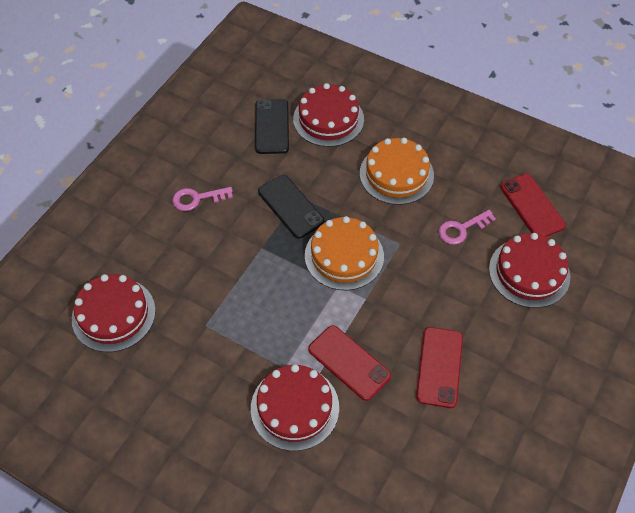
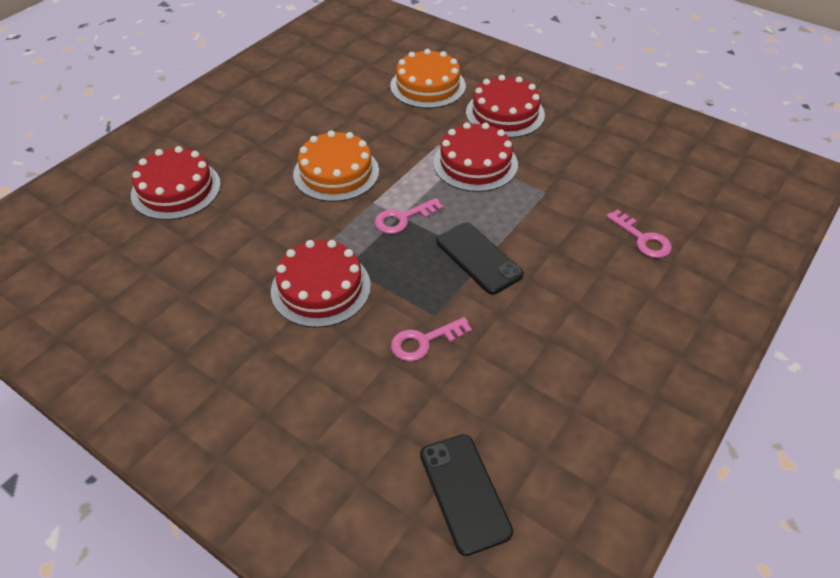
pink key: [172,187,233,211] [438,210,496,245] = 2 -> [375,198,443,234] [391,317,472,362] [606,209,672,258] = 3
red phone: [308,325,391,401] [416,327,463,408] [500,174,566,237] = 3 -> none = 0

